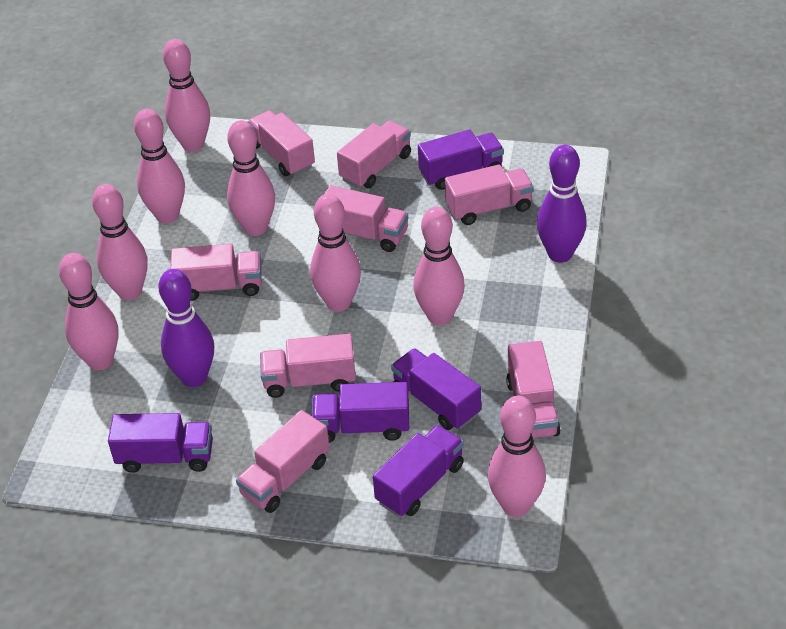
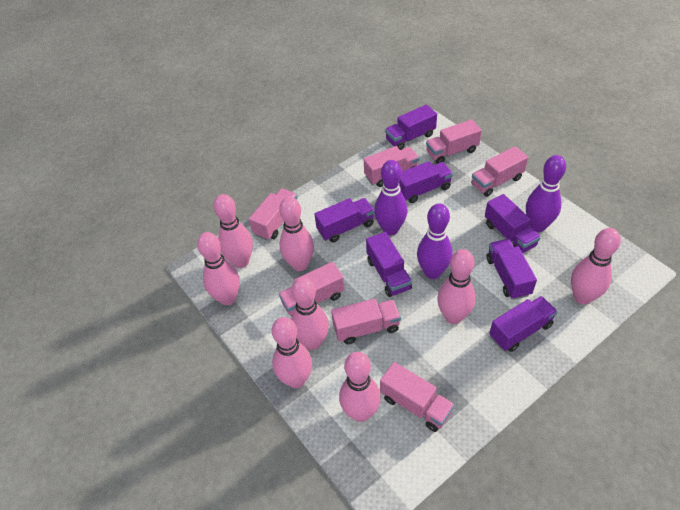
pink truck: [170,244,262,301] [236,410,330,513] [248,110,315,176] [260,334,356,398] [324,185,408,252] [337,121,411,188] [445,164,534,225] [506,341,560,438] = 8 -> [249,188,298,240] [279,262,345,316] [331,299,401,344] [364,146,419,187] [380,362,454,432] [426,119,482,164] [471,146,528,197] = 7
purple bowling pin: [158,269,214,387] [537,145,587,263] = 2 -> [374,160,408,236] [417,203,453,279] [526,155,566,232] = 3
purple truck: [108,413,213,473] [312,382,409,443] [373,425,464,517] [391,348,481,430] [418,129,504,190] = 5 -> [315,198,375,243] [366,232,412,297] [385,104,437,150] [399,161,453,203] [485,194,541,253] [487,239,537,300] [489,296,558,352] = 7

